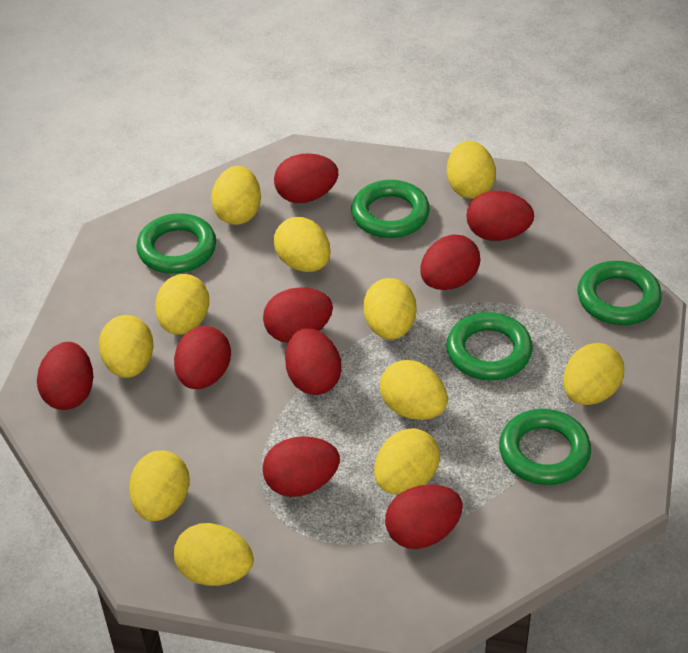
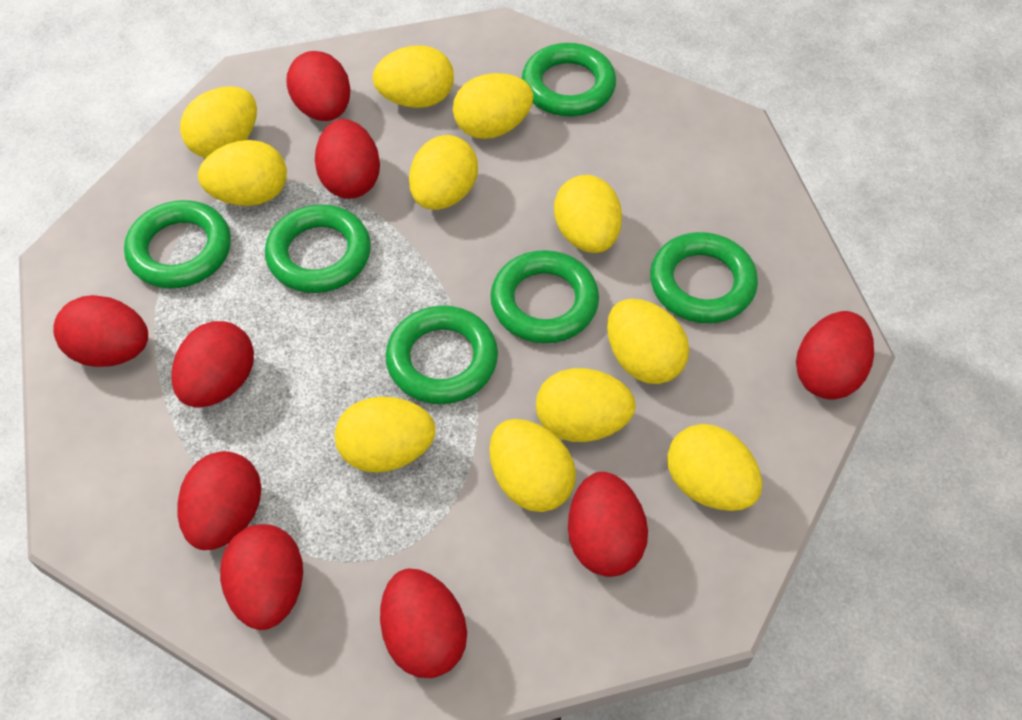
green ring: [136,213,216,274] [351,180,430,238] [446,312,533,380] [499,409,591,485] [577,261,662,325] = 5 -> [124,200,231,288] [265,204,371,293] [385,305,498,404] [490,250,599,344] [522,43,616,116] [650,232,758,323] = 6

